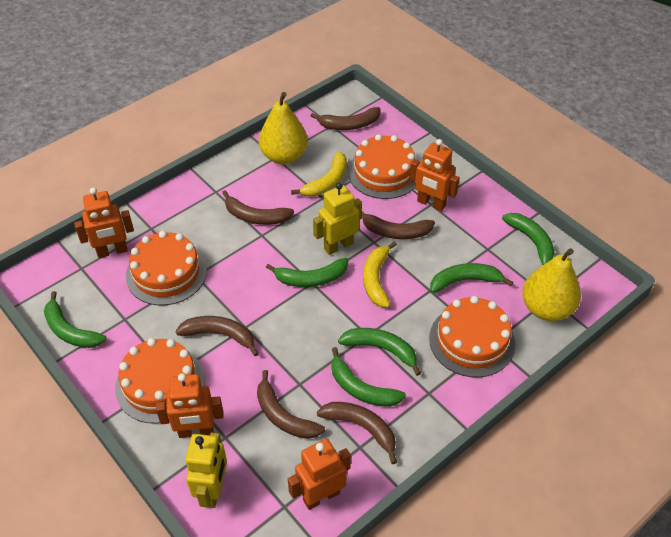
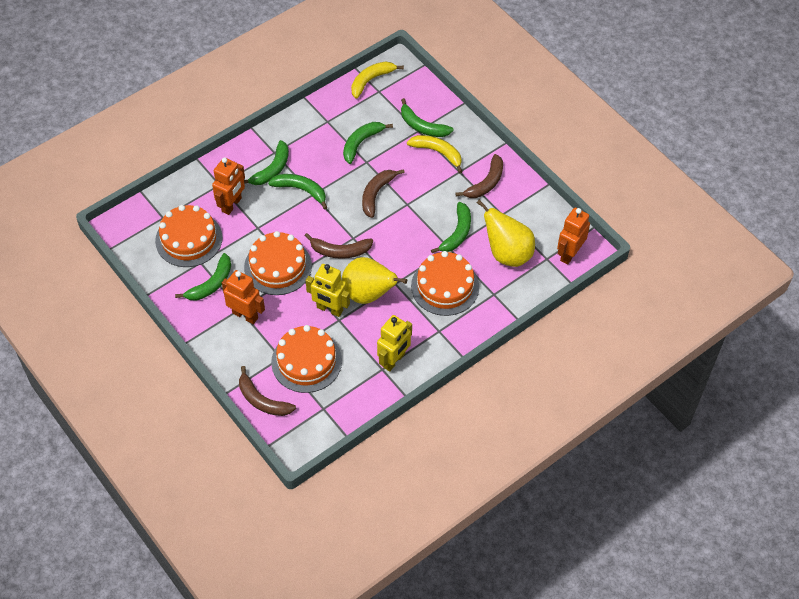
brown banana: [175,316,259,356] [222,191,294,225] [257,370,325,439] [310,107,380,130] [317,402,397,464] [362,211,435,239] = 6 -> [239,366,296,416] [305,233,373,259] [362,169,405,218] [455,154,503,198] = 4
orange robot: [74,188,134,258] [156,373,224,438] [288,439,351,510] [409,139,460,211] = 4 -> [212,157,245,215] [222,270,265,324] [557,207,590,265] = 3

